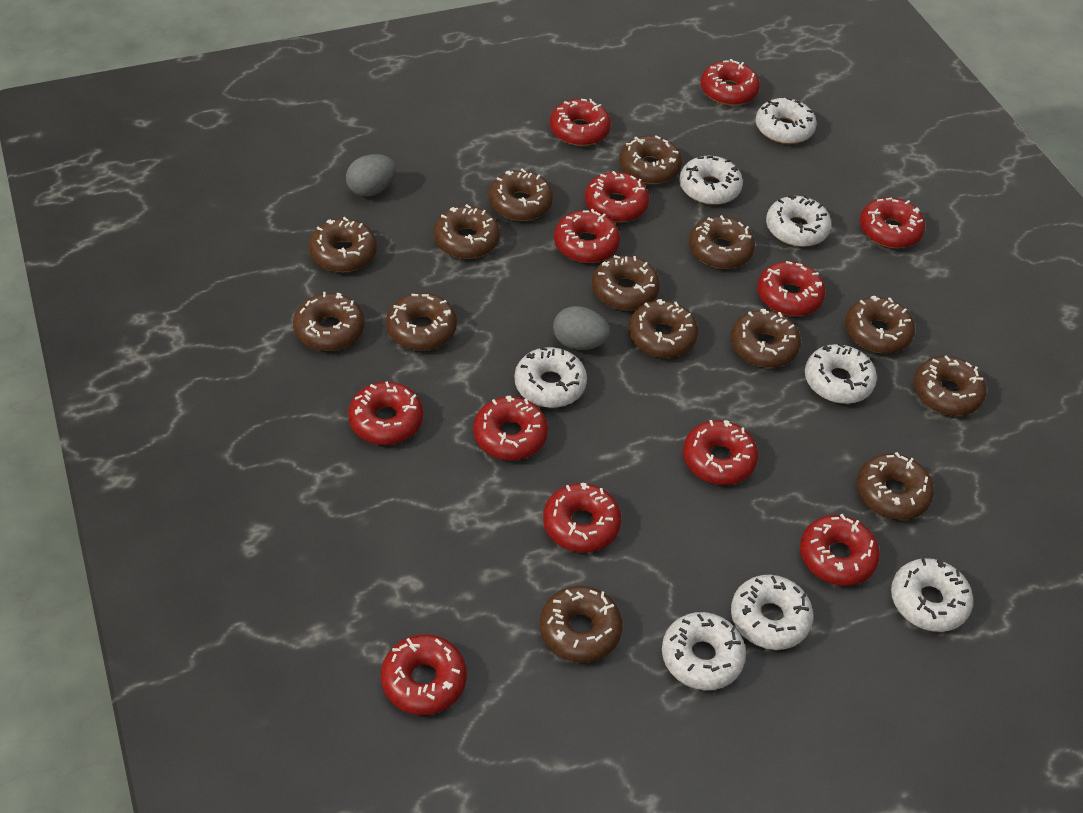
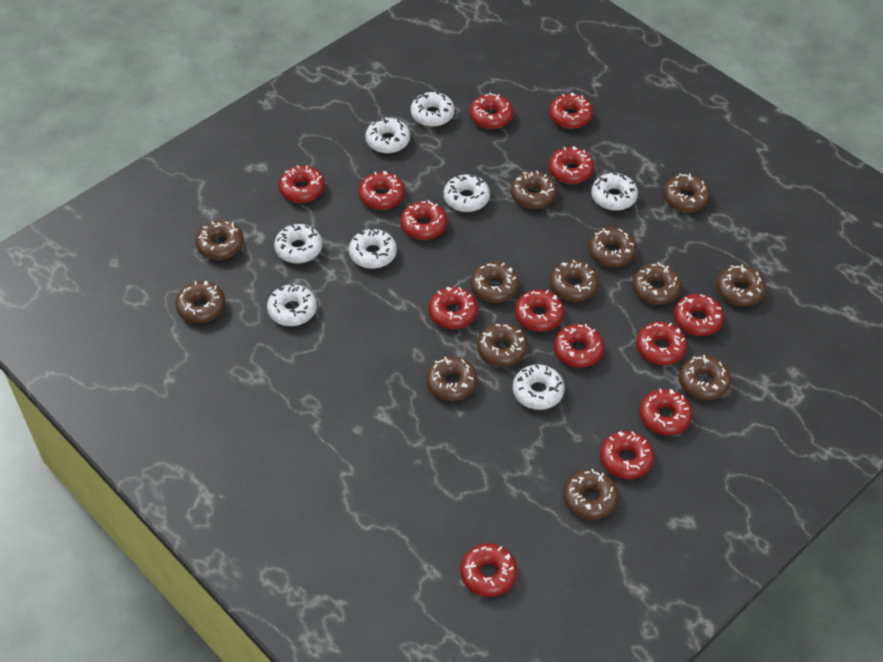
brown donut: [293,292,365,351] [309,217,377,272] [386,293,457,350] [434,204,500,259] [488,169,553,221] [540,586,623,663] [592,255,660,310] [619,136,682,184] [628,299,698,358] [689,215,755,269] [731,309,801,368] [845,296,915,353] [857,452,934,520] [913,355,986,416] = 14 -> [175,281,226,323] [196,220,244,260] [426,356,478,401] [470,262,519,303] [477,323,528,367] [511,171,557,209] [550,260,599,302] [563,469,618,520] [588,228,637,267] [632,262,682,305] [663,173,710,212] [679,355,731,400] [716,264,766,306] = 13
grey egg: [346,154,396,197] [553,306,610,350] = 2 -> none = 0
red donut: [348,381,423,445] [381,634,467,715] [473,396,548,460] [543,483,621,552] [550,99,611,146] [554,209,620,263] [585,171,649,222] [683,420,758,485] [701,59,760,106] [757,261,826,316] [800,514,880,586] [860,197,925,248] = 12 -> [279,165,325,203] [358,171,405,210] [400,200,447,240] [428,287,478,329] [460,543,517,597] [470,93,513,129] [515,290,564,332] [549,93,593,129] [549,146,594,184] [553,324,604,368] [600,431,654,479] [636,322,687,365] [639,389,692,435] [674,294,724,336] = 14

